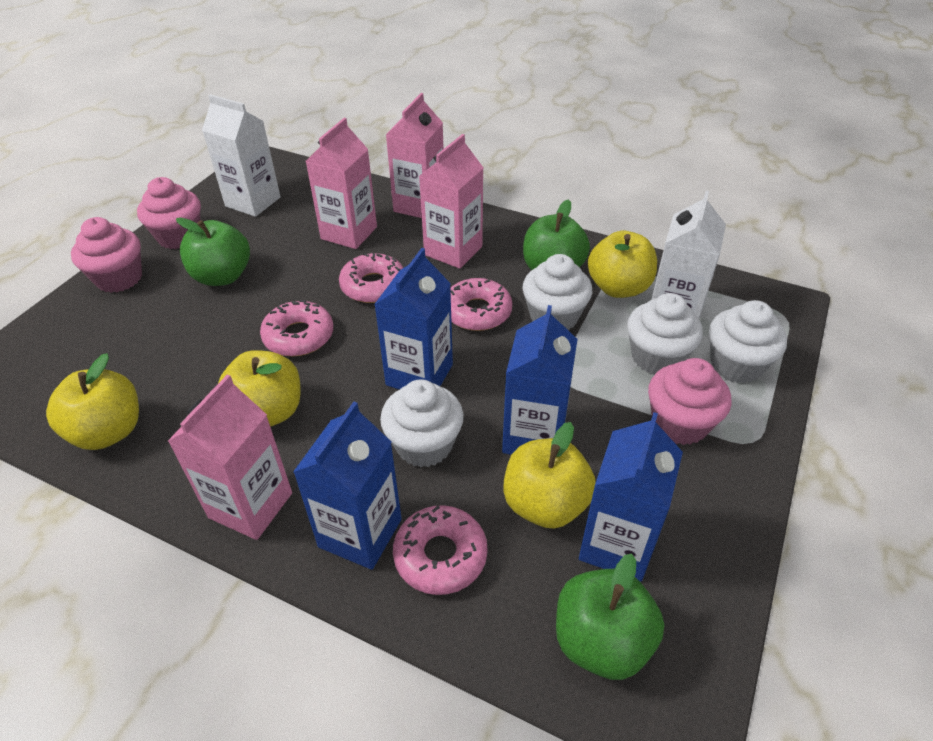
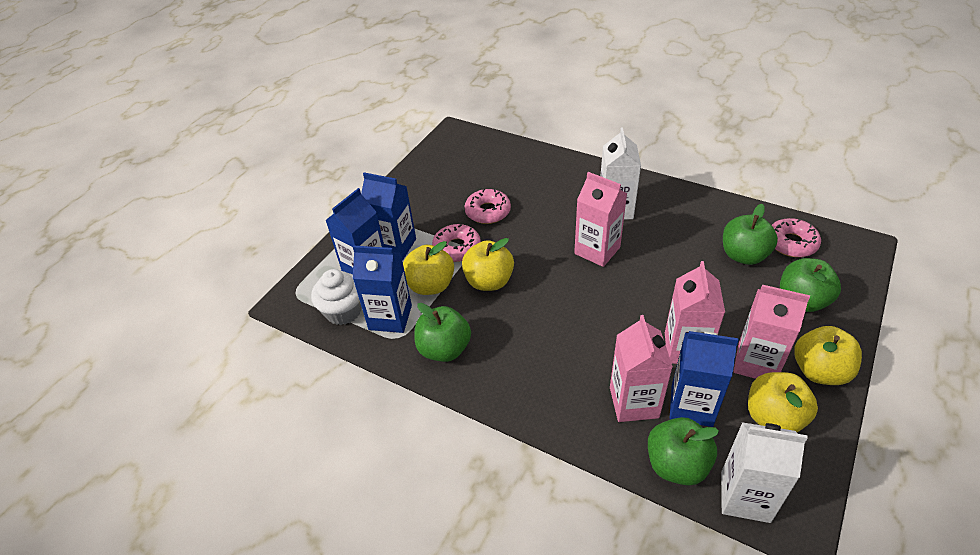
green apple: [176,217,250,286] [523,199,590,270] [556,553,664,680] = 3 -> [415,303,471,362] [648,417,719,486] [723,204,778,265] [780,258,841,312] = 4
pink cupcake: [71,217,142,293] [137,177,201,249] [648,358,731,445] = 3 -> none = 0
pink donut: [260,300,333,356] [339,253,403,303] [393,505,488,595] [450,278,512,331] = 4 -> [432,224,481,262] [465,189,511,224] [772,218,821,257] = 3
white cupcake: [380,379,464,467] [522,254,592,330] [627,293,703,375] [709,300,787,383] = 4 -> [311,269,361,325] = 1

